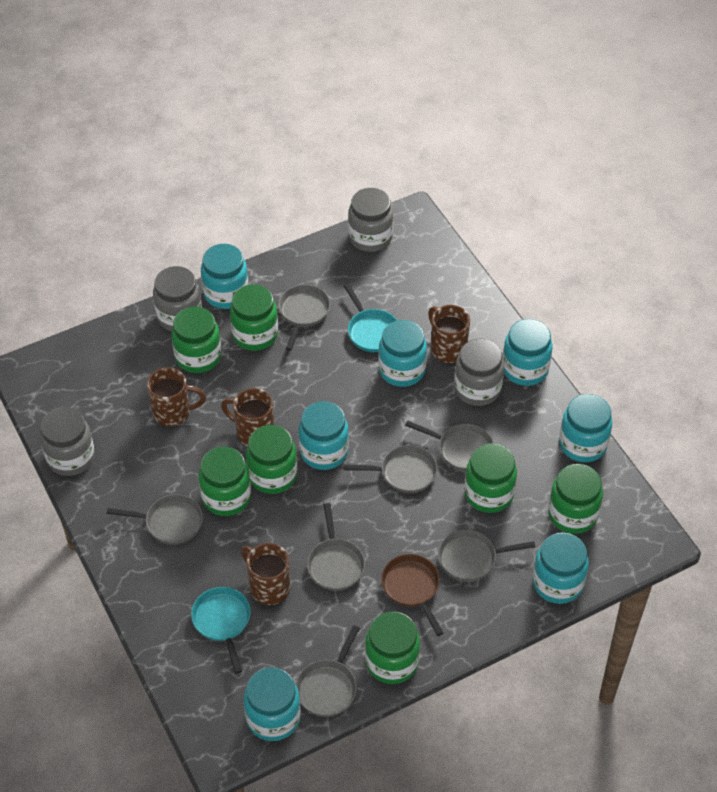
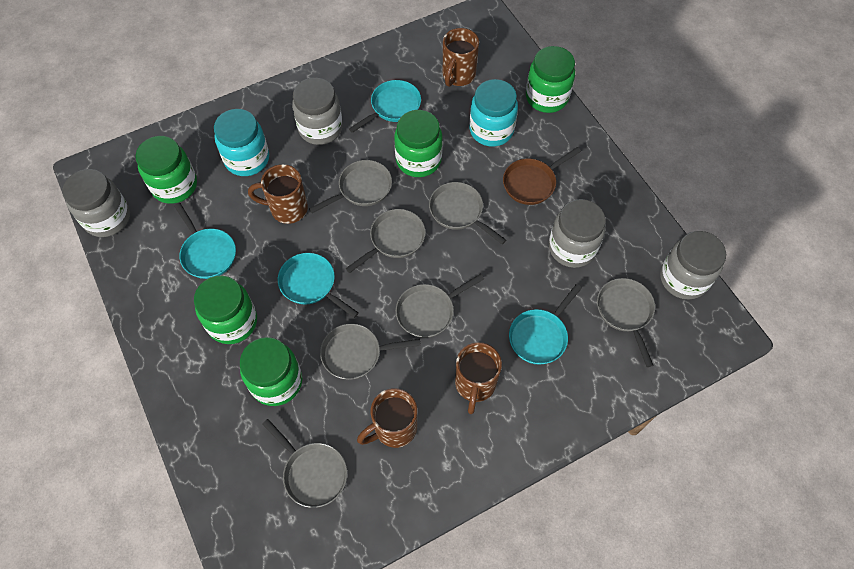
green jar: [171,306,221,373] [198,447,251,516] [230,284,278,351] [246,425,297,494] [365,612,420,684] [464,443,517,513] [548,464,603,534] = 7 -> [136,136,197,204] [194,275,257,344] [240,337,302,406] [394,110,443,177] [526,46,575,113] = 5
turquoise jar: [201,244,249,309] [244,667,301,741] [299,401,349,470] [378,320,427,387] [503,319,552,386] [533,533,589,604] [559,394,613,462] = 7 -> [214,109,269,176] [469,79,518,147] = 2
turquoise pan: [191,587,251,674] [344,283,397,352] = 2 -> [174,203,236,279] [278,253,359,318] [349,80,421,133] [509,284,582,365] = 4

